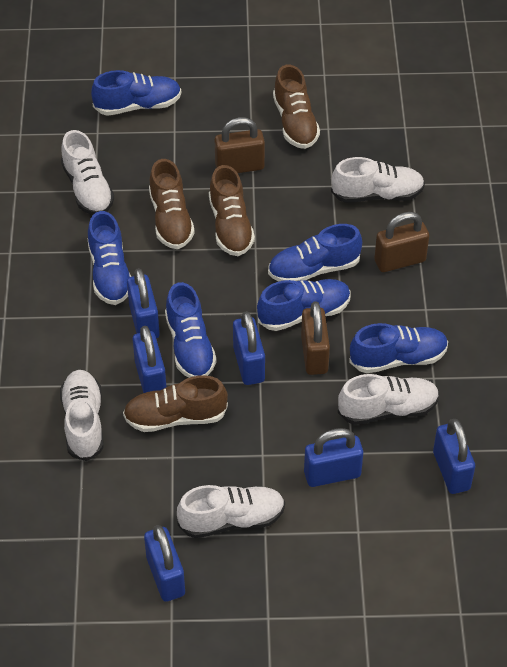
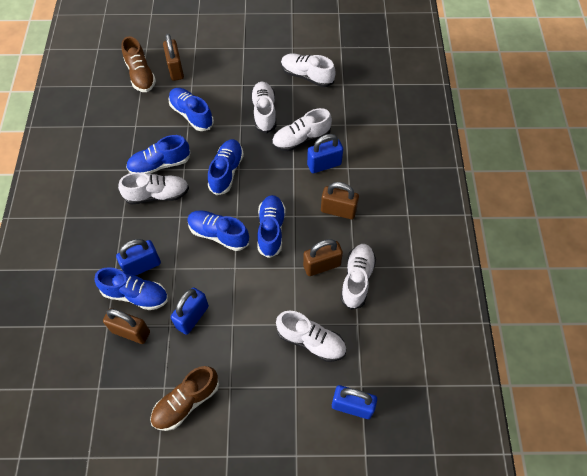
blue padlock: [127,268,160,338] [133,326,166,393] [144,525,185,602] [233,311,265,385] [304,428,363,487] [433,419,475,494] = 6 -> [116,239,161,276] [171,288,209,335] [307,134,343,173] [332,385,377,419] = 4
brown padlock: [215,117,265,173] [301,301,330,375] [374,212,429,272] = 3 -> [103,308,150,344] [163,34,184,81] [303,239,343,276] [321,182,359,219] = 4
brown shoe: [123,375,228,432] [149,159,195,249] [209,165,255,256] [273,65,320,149] = 4 -> [122,36,156,92] [150,366,219,431] = 2
white shoe: [60,370,104,461] [61,130,114,215] [177,485,285,538] [331,157,425,203] [338,374,440,425] = 5 -> [118,172,189,205] [251,82,276,133] [272,108,332,151] [276,311,346,362] [281,53,336,87] [340,244,376,310] = 6

